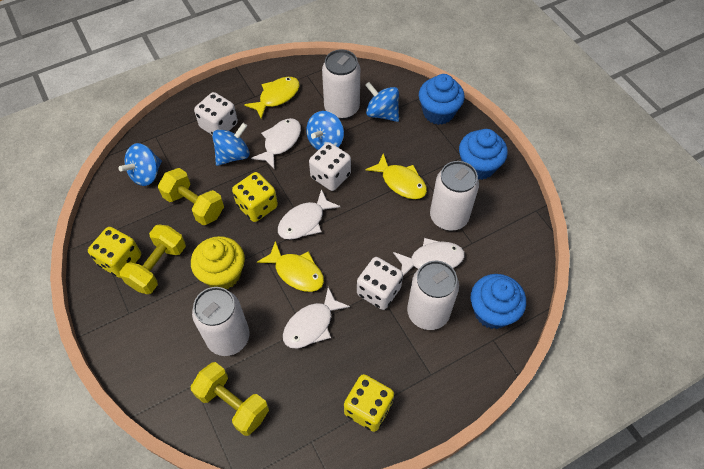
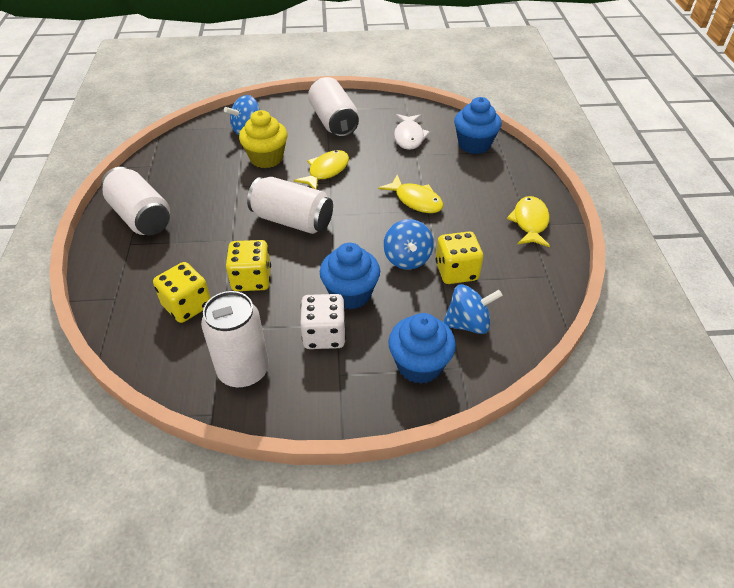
blue spinning top: [119,143,162,186] [212,123,250,166] [306,111,344,150] [365,82,399,122] = 4 -> [224,95,260,135] [383,219,434,270] [443,284,503,334] = 3
white dice: [194,92,238,135] [309,142,351,191] [357,257,403,310] = 3 -> [300,294,346,349] = 1
white fish: [251,118,301,169] [278,189,340,240] [283,287,350,348] [393,238,465,276] = 4 -> [394,114,430,150] = 1
yellow dumbbell: [120,225,186,294] [158,168,224,225] [191,362,269,436] = 3 -> none = 0

